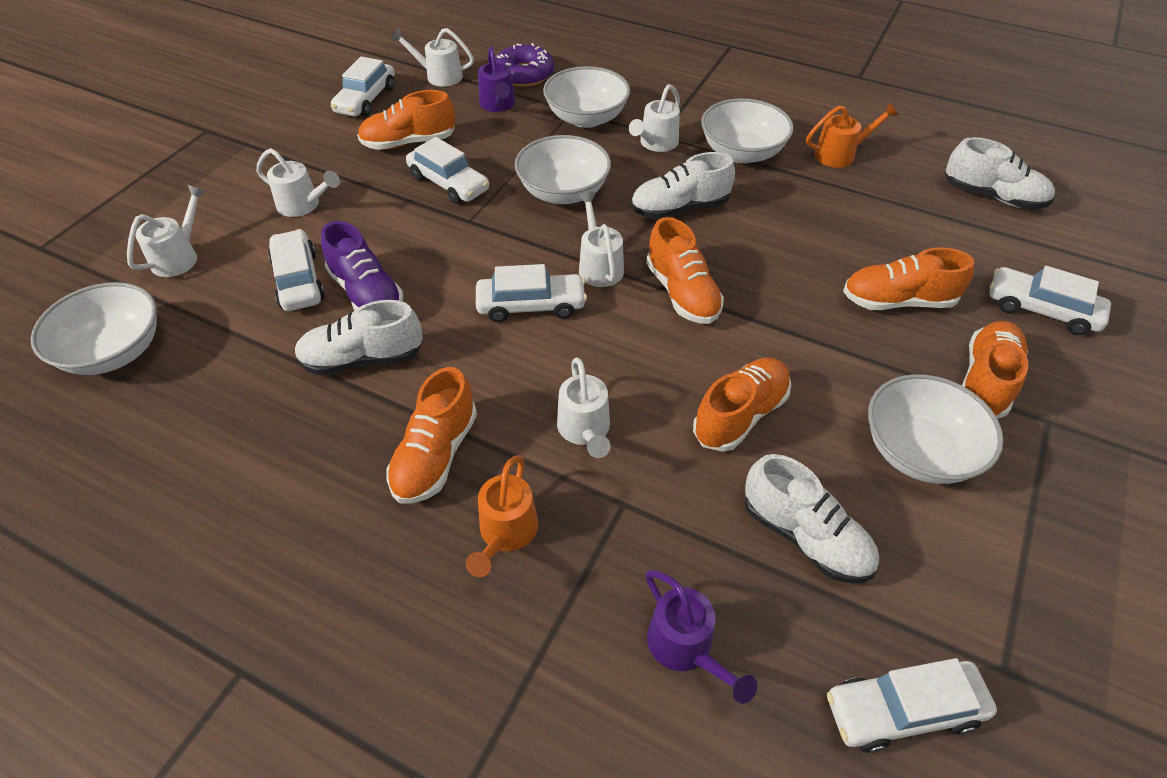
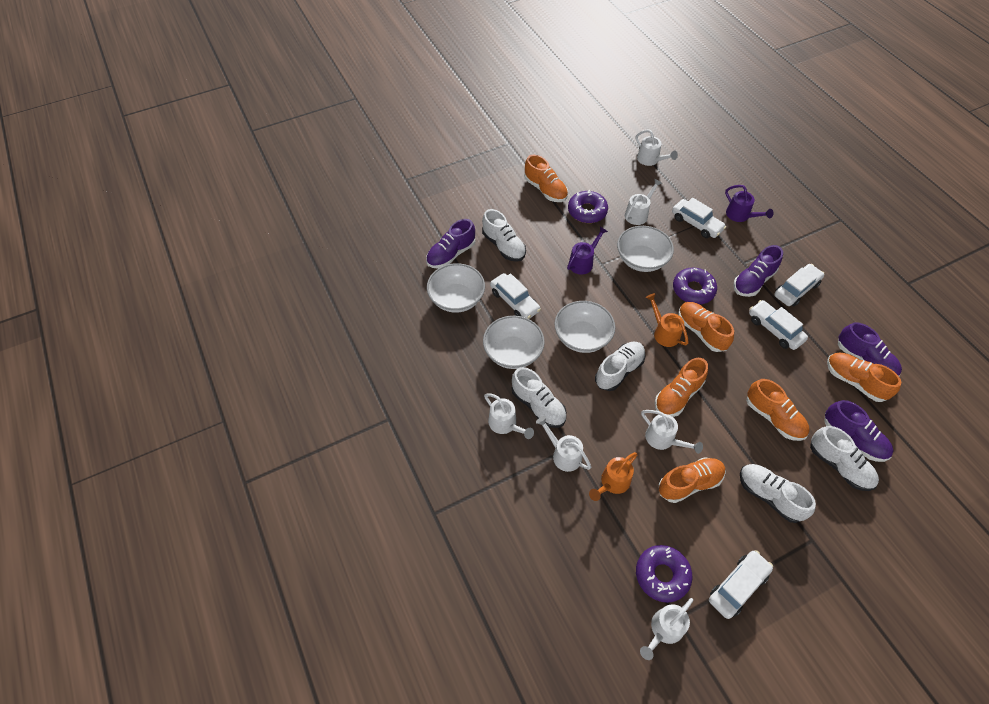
purple donut: [495,43,554,87] = 1 -> [568,190,608,223] [636,545,692,603] [673,267,717,304] = 3
purple shoe: [321,221,404,310] = 1 -> [426,219,476,268] [733,245,783,297] [824,400,894,462] [838,322,902,376] = 4
white bowl: [31,282,157,375] [515,135,611,204] [543,66,630,128] [701,98,794,163] [868,374,1003,484] = 5 -> [427,263,485,313] [483,316,545,369] [554,301,615,353] [617,226,674,272] = 4
white car: [268,229,325,311] [331,56,395,117] [406,137,489,204] [476,264,587,322] [827,658,997,753] [989,266,1111,335] = 6 -> [490,273,541,319] [672,197,726,238] [709,550,773,619] [749,300,808,350] [774,264,824,306] = 5
white shoe: [294,300,423,375] [631,152,735,219] [744,454,879,583] [945,137,1055,209] = 4 -> [482,209,526,262] [512,367,567,428] [595,342,646,391] [740,464,816,523] [810,426,879,491] = 5

